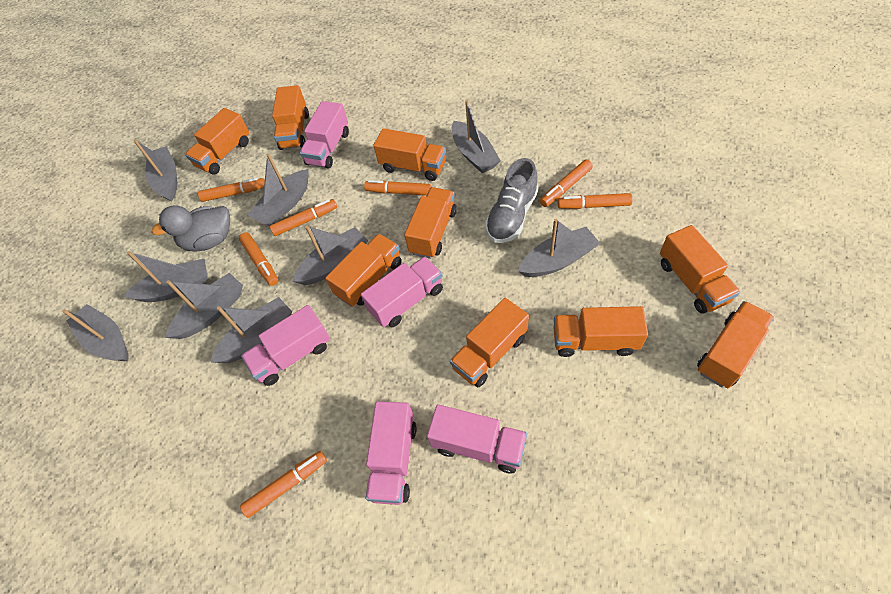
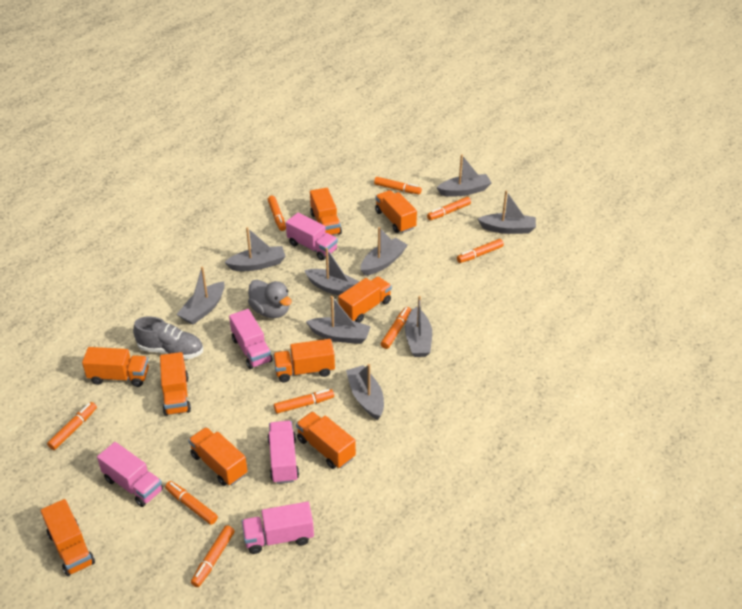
orange marker: [198,178,265,202] [239,232,279,286] [240,451,327,518] [270,199,337,236] [364,180,432,196] [540,159,593,207] [558,193,633,209] = 7 -> [47,402,97,450] [165,481,218,525] [191,525,235,587] [268,196,286,231] [274,389,334,414] [374,177,422,194] [381,307,411,349] [427,197,471,220] [457,239,504,263] = 9

